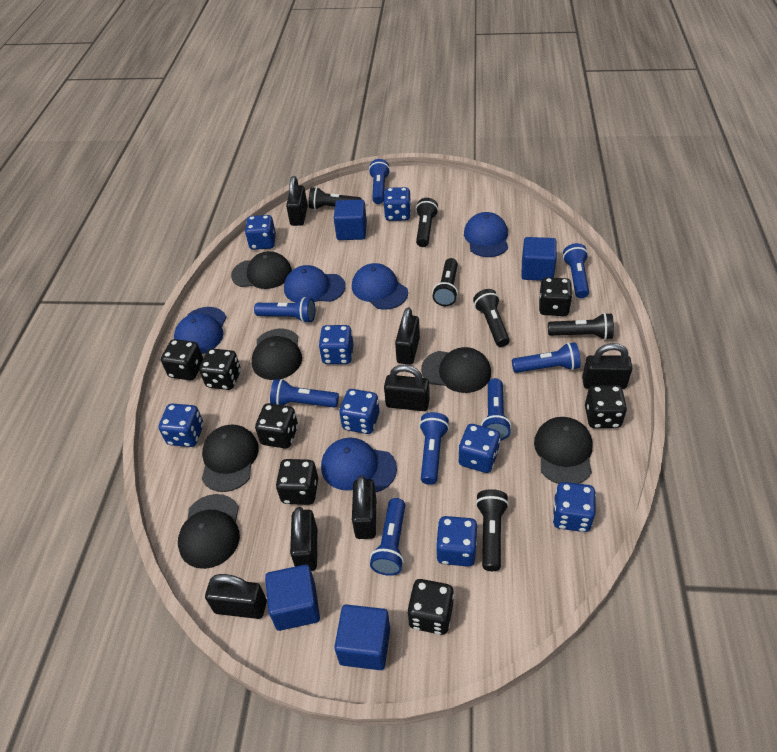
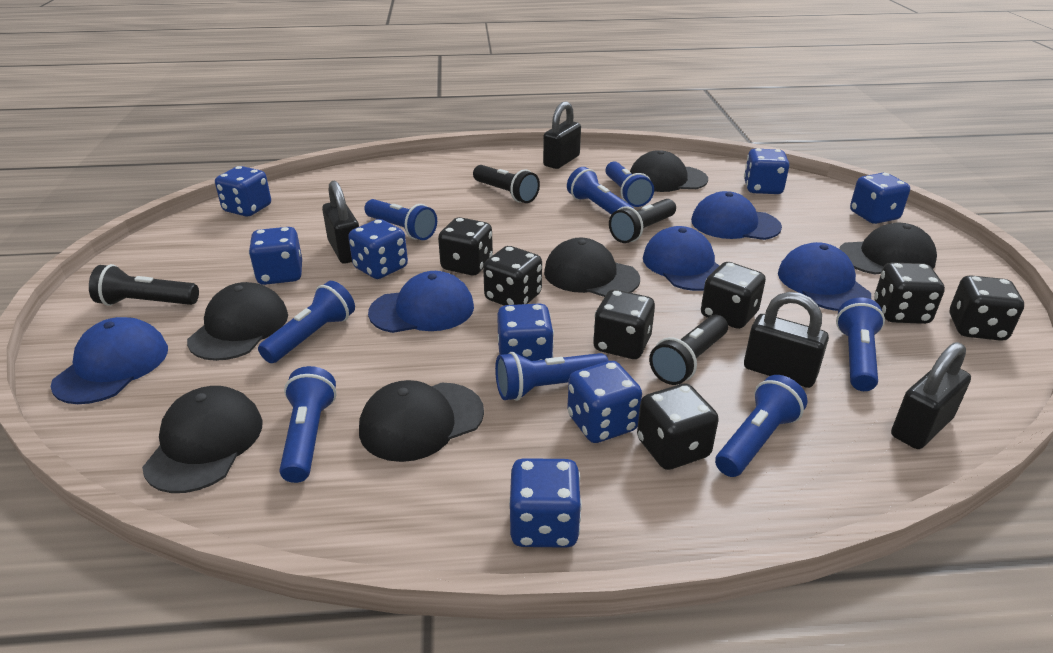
black flashlight: [309,187,362,210] [416,198,439,247] [432,258,458,306] [473,289,510,347] [476,489,509,571] [548,313,614,340] = 6 -> [89,264,199,306] [473,165,540,203] [609,199,676,243] [649,315,728,385] = 4
black padlock: [205,574,267,619] [286,176,308,226] [290,507,317,571] [352,475,376,539] [384,365,430,411] [395,307,420,365] [582,343,632,389] = 7 -> [322,181,359,264] [543,101,581,169] [744,292,829,388] [891,342,971,449] = 4
blue cube: [265,564,320,631] [334,200,367,240] [334,604,390,670] [521,237,557,281] = 4 -> none = 0

